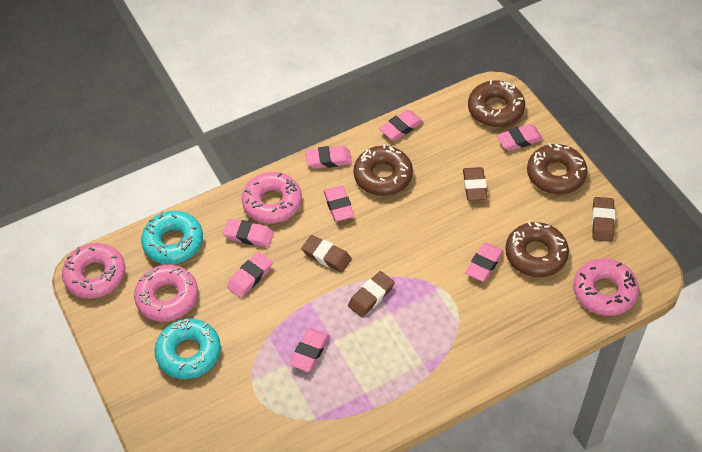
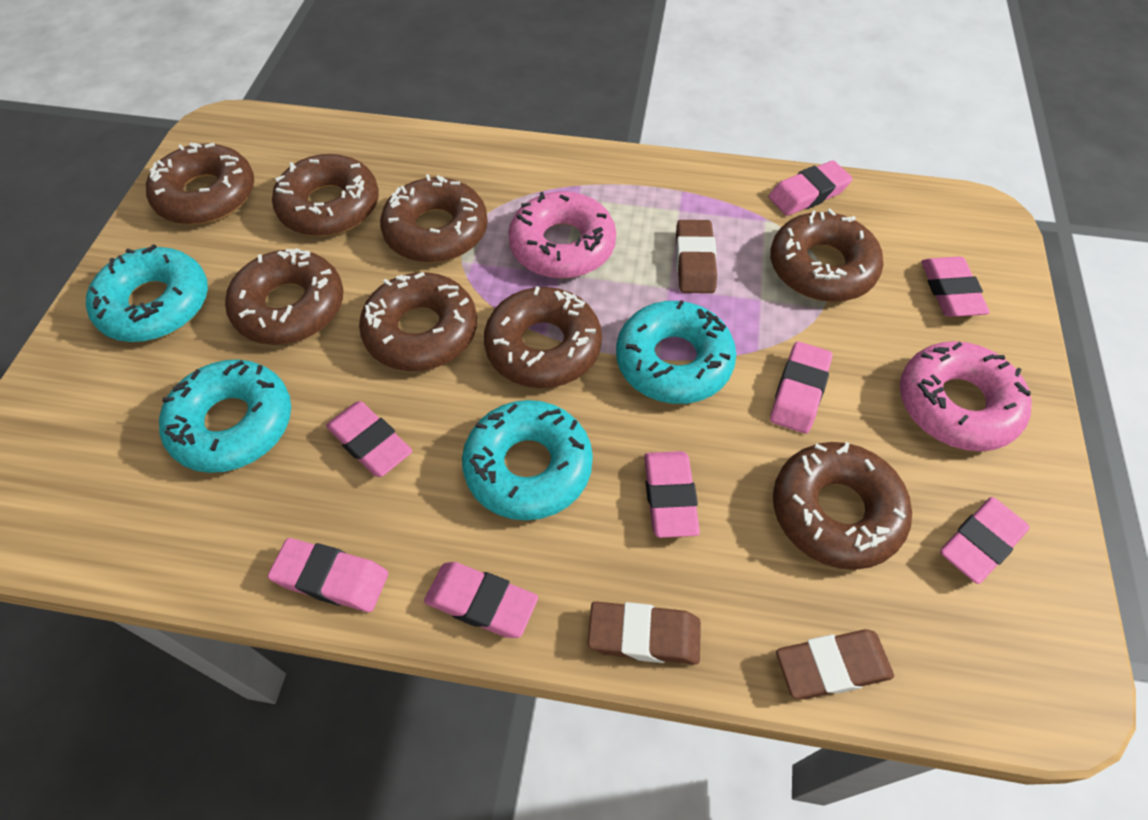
brown donut: [353,144,413,196] [468,80,525,127] [505,222,569,277] [527,143,588,194] = 4 -> [146,143,254,225] [225,248,343,345] [272,154,379,236] [359,272,477,371] [380,174,488,263] [484,286,602,388] [770,209,883,302] [773,442,912,570] = 8
brown eraser: [302,235,352,273] [348,271,395,317] [463,167,488,201] [592,197,615,242] = 4 -> [588,601,701,665] [676,220,717,293] [776,629,894,699] = 3
pink donut: [62,243,125,299] [134,264,198,322] [242,172,302,223] [573,258,639,316] = 4 -> [508,191,616,279] [900,341,1032,451] = 2
turquoise donut: [141,211,203,264] [154,319,221,379] = 2 -> [86,244,208,342] [159,360,291,473] [462,400,593,521] [616,300,736,404] = 4

